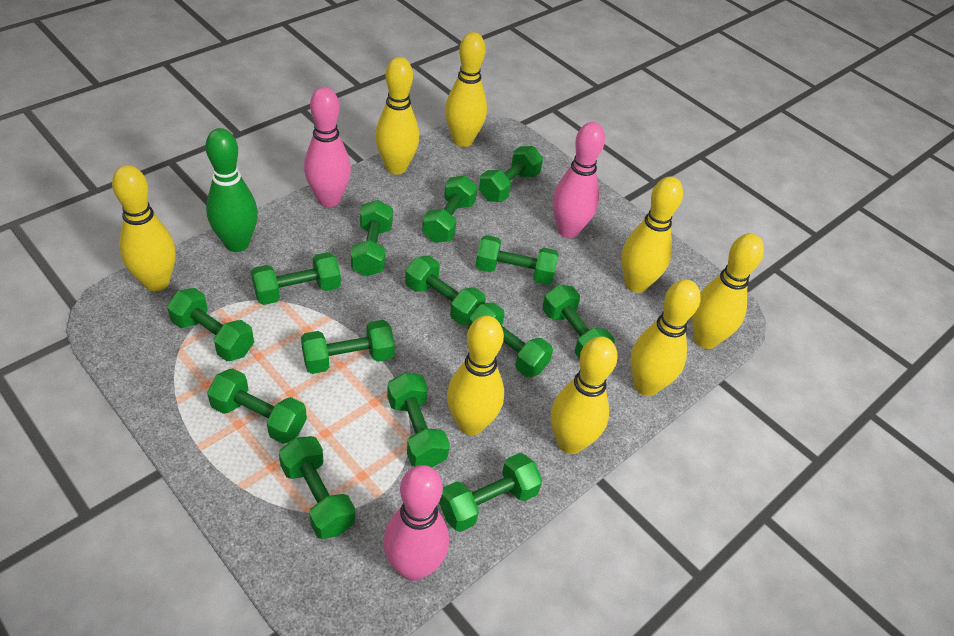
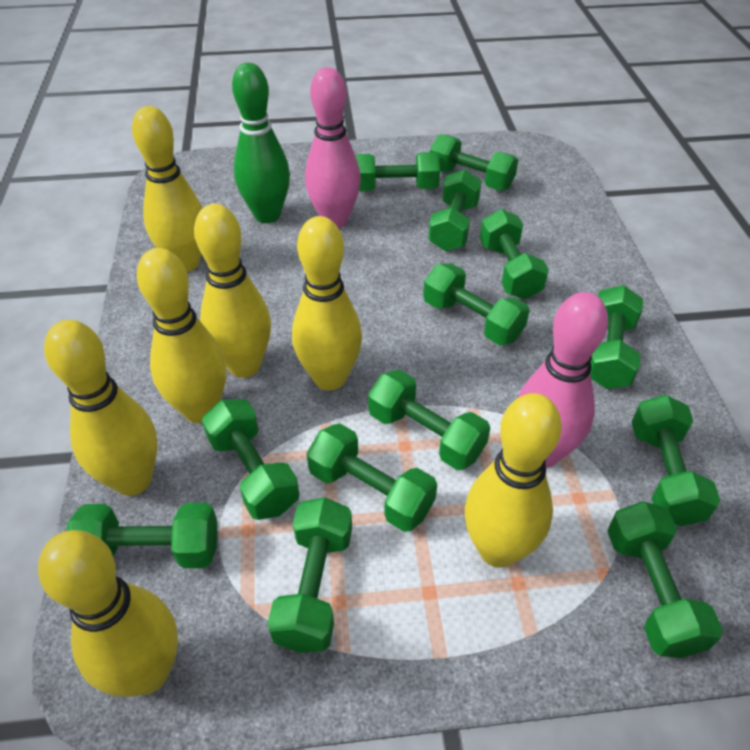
green dumbbell: [167,288,254,361] [207,368,307,444] [251,252,341,305] [279,436,355,539] [301,320,395,374] [351,200,393,276] [387,373,450,468] [405,256,486,325] [422,175,477,243] [439,453,542,532] [468,302,553,377] [476,235,559,285] [479,146,543,202] [542,284,615,359] = 14 -> [67,503,217,568] [202,399,299,520] [267,497,352,653] [307,423,437,532] [355,152,440,191] [368,370,490,470] [423,263,530,345] [428,169,482,251] [430,134,518,190] [480,209,549,299] [590,285,643,389] [607,501,723,658] [631,395,720,526] = 13
pink bowling pin: [304,87,351,207] [383,465,449,581] [553,122,605,238] = 3 -> [305,67,361,228] [518,292,608,468] = 2
yellow bowling pin: [112,165,176,291] [375,57,419,175] [445,32,487,147] [447,316,504,436] [551,336,618,454] [622,177,683,293] [630,279,701,396] [692,233,764,349] = 8 -> [38,530,178,697] [44,320,157,496] [132,106,202,272] [137,248,226,423] [194,204,271,378] [292,216,362,391] [465,393,562,568] = 7

